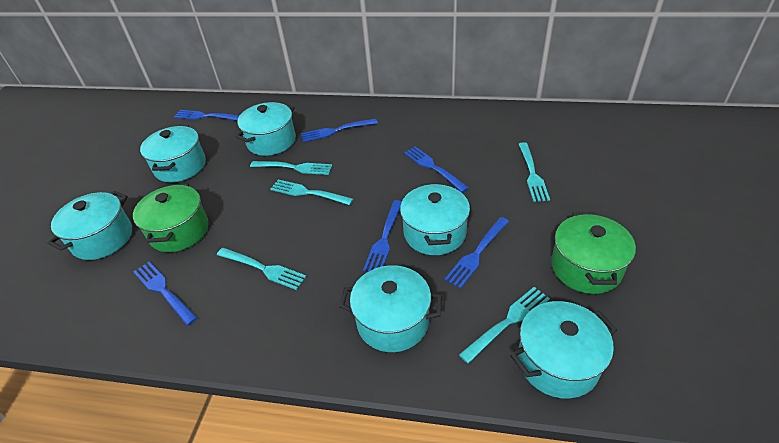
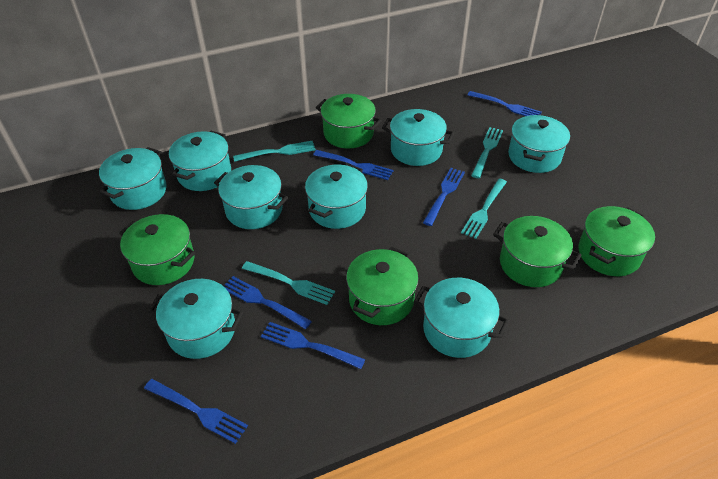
green pot: [133,183,209,252] [551,212,636,294] = 2 -> [119,214,195,285] [316,94,382,148] [346,247,419,325] [493,216,581,287] [578,206,655,276] = 5
turquoise fork: [217,248,307,290] [250,161,332,175] [270,179,353,205] [459,287,550,364] [518,142,550,202] = 5 -> [233,141,316,162] [242,261,335,305] [461,179,507,239] [471,127,503,178] = 4
turquoise pot: [47,191,132,260] [140,126,206,182] [235,102,296,156] [339,265,442,352] [400,183,470,255] [510,301,617,399] = 6 -> [99,147,167,210] [148,279,243,359] [169,131,231,191] [214,165,288,229] [305,164,368,229] [382,109,454,166] [414,278,509,358] [508,114,570,173] = 8

